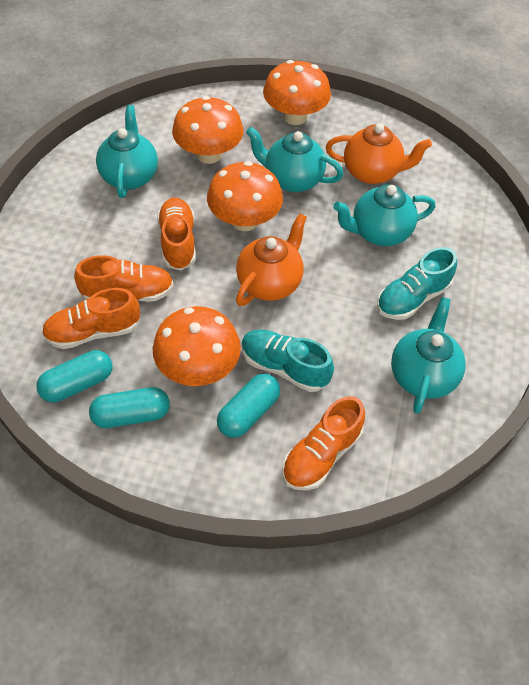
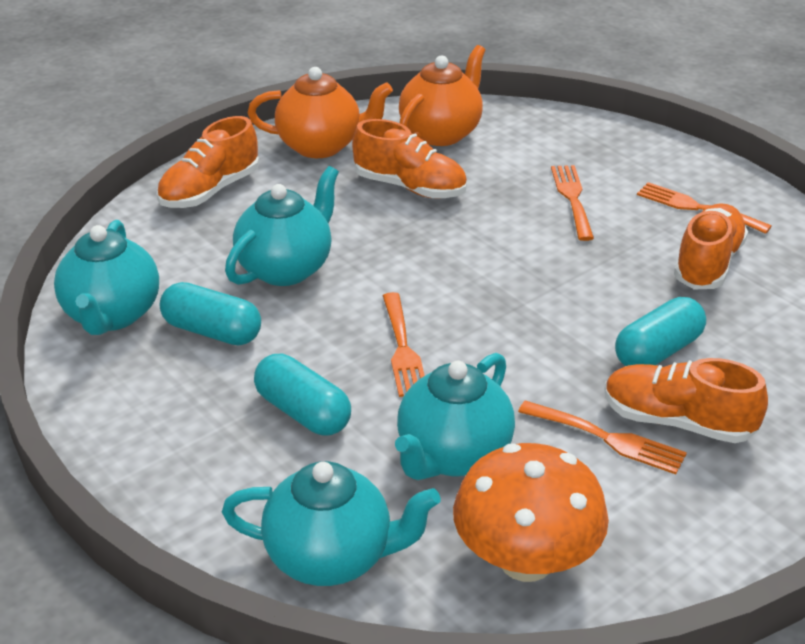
orange fork: none = 0 -> [383,292,425,397] [518,400,687,474] [551,165,594,241] [637,182,772,234] = 4
orange mushroom: [153,306,241,386] [172,96,243,164] [207,161,283,231] [263,60,331,125] = 4 -> [453,443,609,582] = 1
turquoise shoe: [241,330,334,392] [377,247,457,320] = 2 -> none = 0

